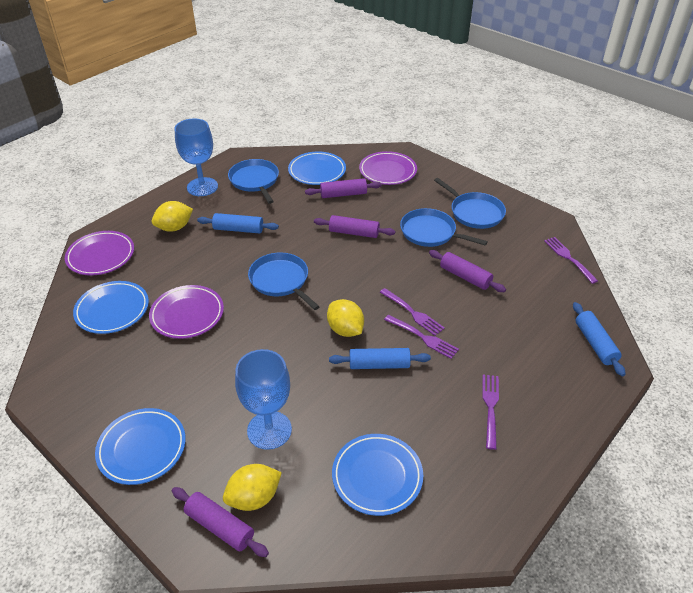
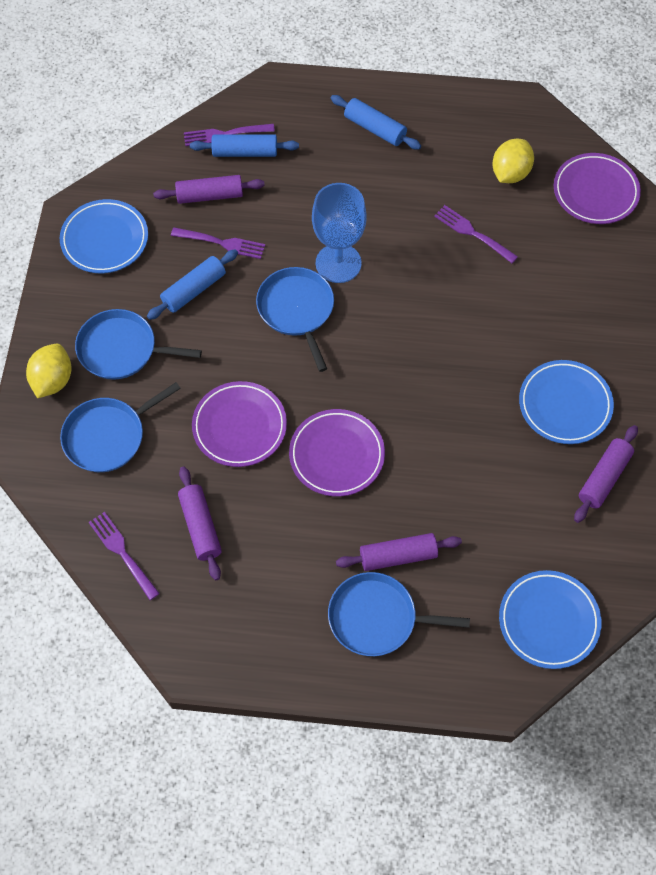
blue goblet: [174,118,218,196] [235,349,292,450] = 2 -> [312,183,367,283] = 1
blue plate: [73,281,149,334] [95,408,186,485] [288,151,346,185] [332,434,423,516] = 4 -> [60,199,148,273] [499,570,601,669] [519,360,614,444] = 3
yellow lemon: [152,201,193,232] [223,464,282,511] [327,299,364,337] = 3 -> [26,344,71,398] [492,139,534,183] = 2

